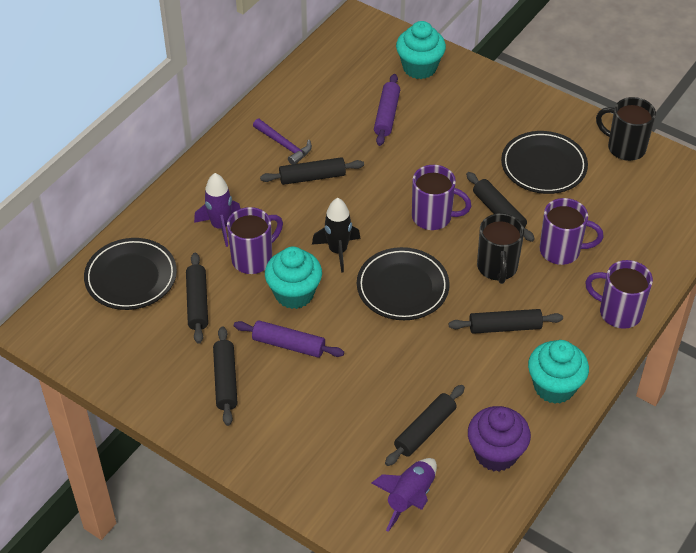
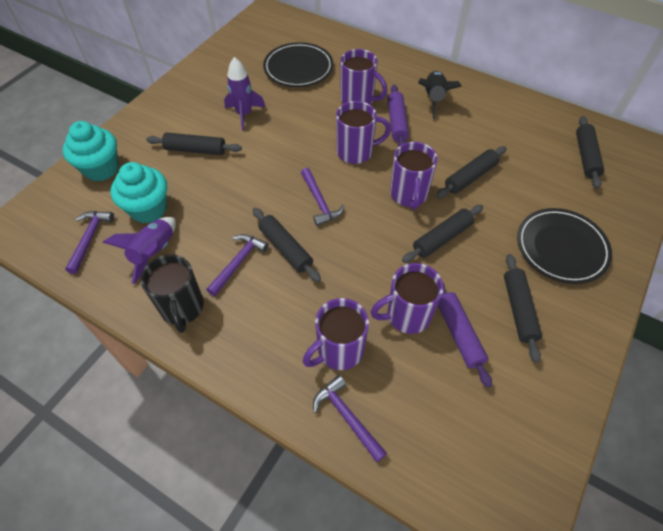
black mug: [477,213,524,284] [596,97,656,161] = 2 -> [141,254,204,333] = 1
black plate: [84,238,177,310] [357,247,450,320] [501,131,588,194] = 3 -> [263,42,333,87] [517,208,612,284] = 2
purple cupcake: [468,406,531,472] = 1 -> none = 0
purple hammer: [253,119,312,165] = 1 -> [65,211,114,274] [206,234,269,296] [301,168,345,226] [313,375,387,462] = 4
purple mug: [227,207,283,274] [412,165,472,230] [540,198,604,265] [585,260,653,329] = 4 -> [303,298,369,370] [336,101,391,164] [340,49,387,104] [371,263,444,334] [390,142,438,210] = 5
turquoise cupcake: [265,247,322,309] [396,21,446,79] [528,340,589,404] = 3 -> [63,121,119,181] [111,162,167,223] = 2

